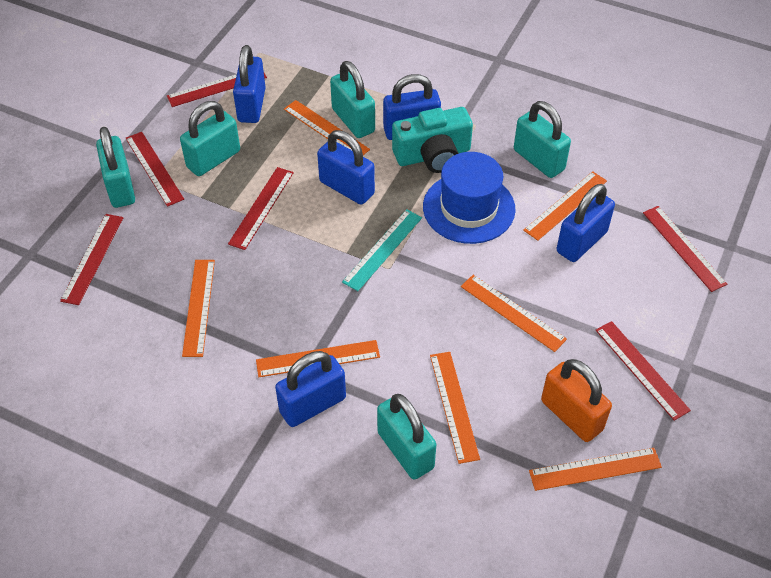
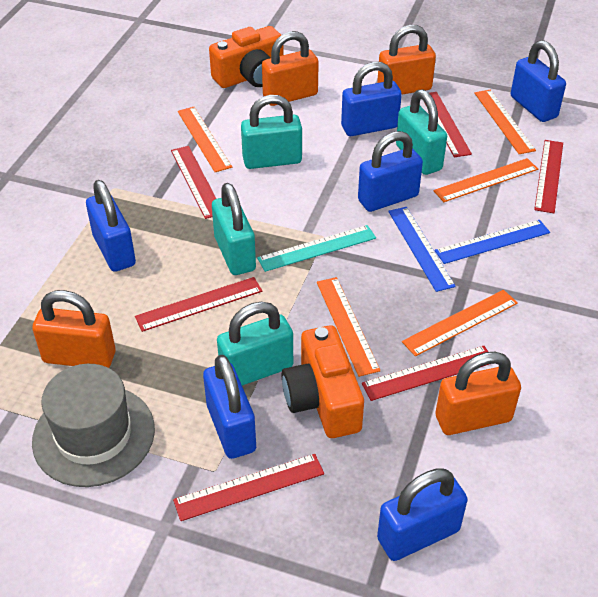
blue hat: [423,152,515,244] = 1 -> none = 0
blue padlock: [233,45,266,123] [275,351,346,427] [317,130,375,205] [383,74,441,140] [557,184,615,262] = 5 -> [86,180,136,272] [203,355,256,459] [341,62,402,136] [358,131,423,212] [377,469,468,561] [511,40,566,122] = 6
blue ruler: none = 0 -> [388,207,456,292] [434,220,550,264] = 2
grey hat: none = 0 -> [32,364,155,487] = 1
orange camera: none = 0 -> [209,26,284,88] [282,325,364,438] = 2
orange padlock: [541,359,612,442] = 1 -> [32,290,116,368] [262,31,319,106] [377,25,436,94] [435,352,521,435] = 4
orange ruler: [182,260,215,357] [256,340,380,377] [284,100,370,155] [430,352,480,464] [461,275,567,352] [523,171,607,241] [529,448,662,491] = 7 -> [178,107,232,172] [317,277,380,377] [402,290,518,356] [433,158,538,202] [474,90,536,154] = 5
turquoise camera: [392,107,473,173] = 1 -> none = 0
turquoise padlock: [96,127,135,208] [180,101,240,176] [330,61,375,138] [377,394,436,480] [514,101,571,178] = 5 -> [212,183,256,275] [217,302,293,386] [241,95,302,169] [396,89,447,175] = 4

